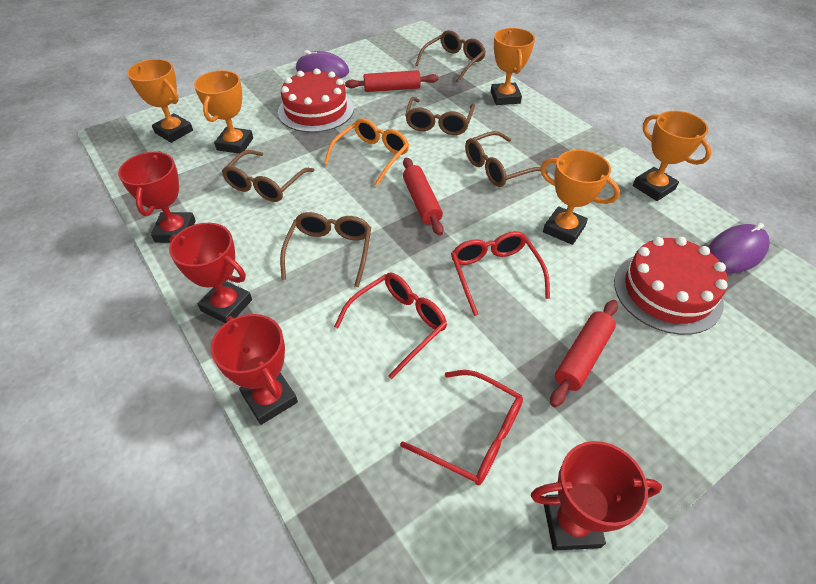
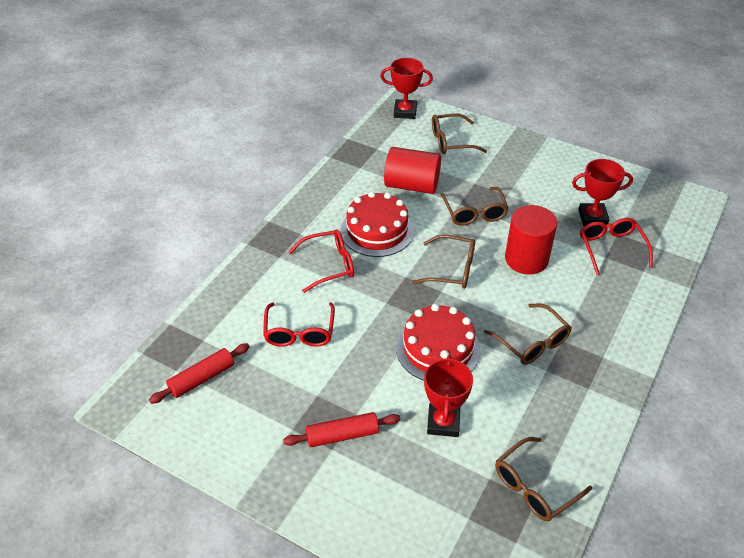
orange glasses: [324,118,409,186] = 1 -> none = 0
orange trophy: [127,59,193,143] [194,70,253,154] [491,28,535,105] [540,150,620,245] [633,111,711,201] = 5 -> none = 0
purple mouse: [296,50,349,78] [708,223,770,273] = 2 -> none = 0
red cylinder: none = 0 -> [384,147,441,194] [505,205,557,275] = 2
red rolling pin: [345,70,439,92] [403,158,444,236] [550,300,618,407] = 3 -> [149,343,250,404] [283,412,401,447] = 2
red trophy: [118,151,196,243] [169,223,252,323] [211,314,298,425] [531,441,662,550] = 4 -> [380,58,433,119] [424,355,473,437] [572,159,633,226] = 3

